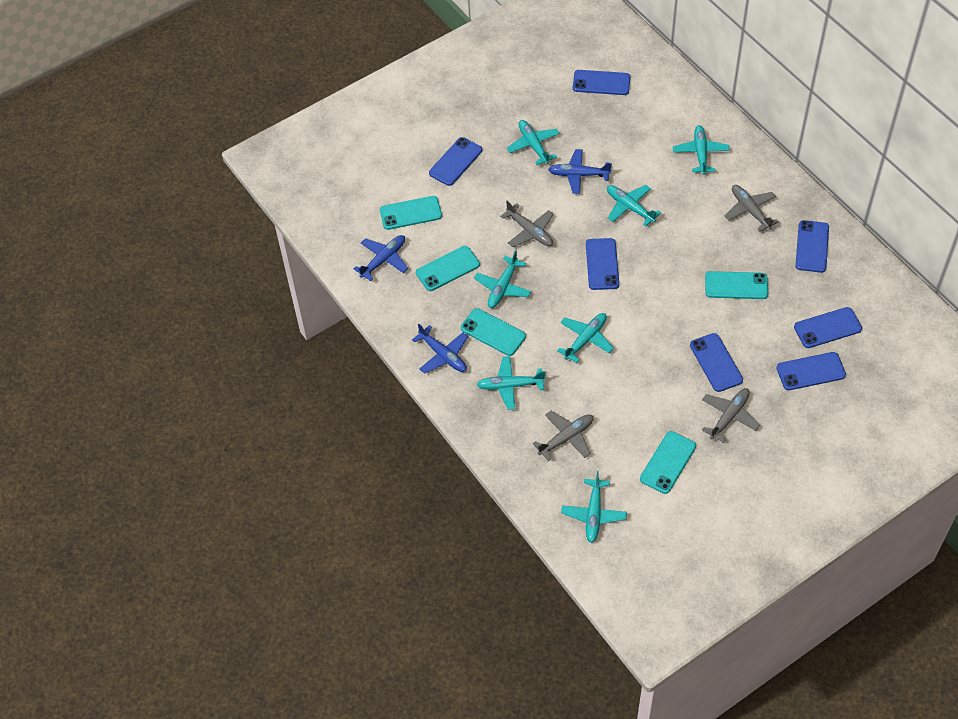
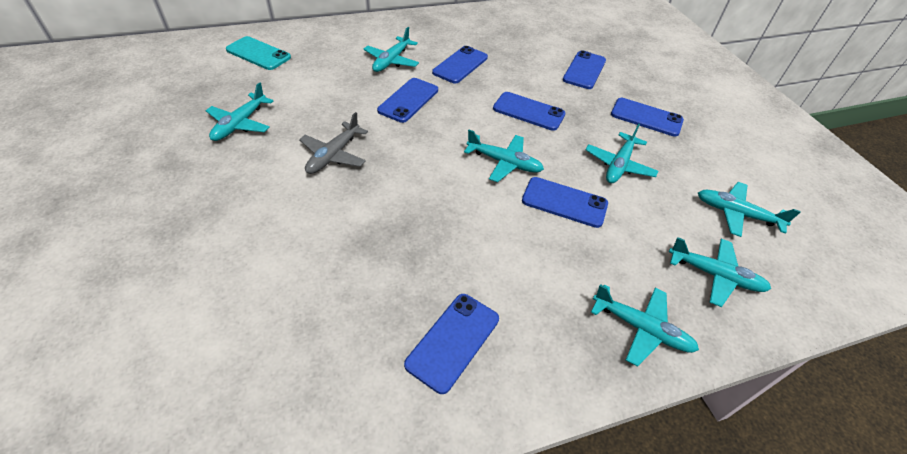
blue plane: [354,235,408,281] [412,323,468,374] [548,149,612,194] = 3 -> none = 0
grey plane: [500,201,554,247] [533,411,594,461] [702,388,760,443] [724,185,779,232] = 4 -> [299,112,368,174] = 1
turquoise phone: [380,196,442,230] [416,246,480,291] [461,308,526,356] [640,431,696,494] [705,271,768,299] = 5 -> [226,36,291,70] = 1

